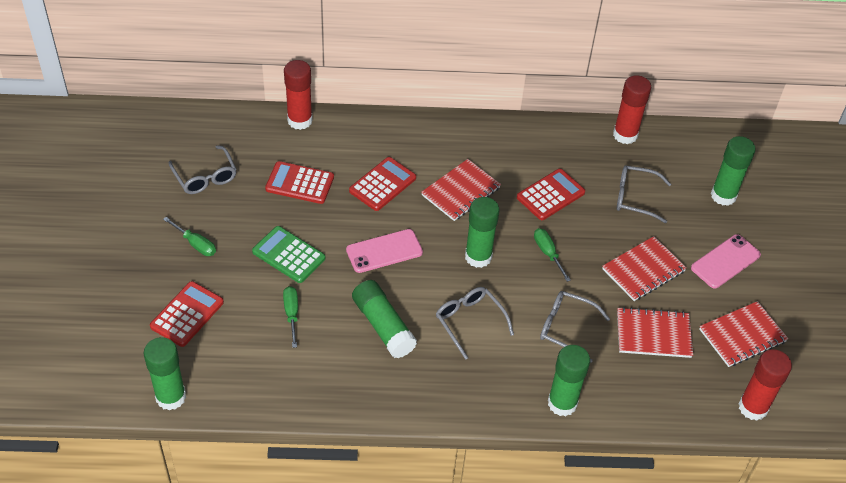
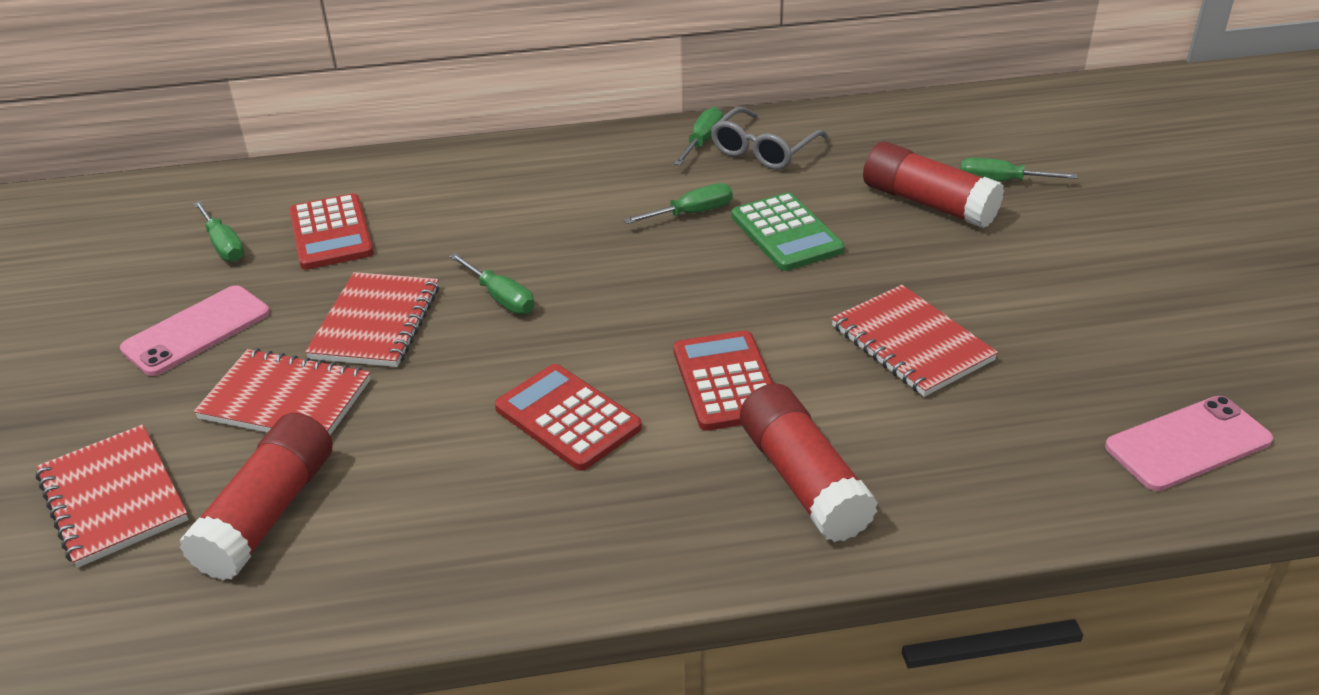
green glue stick: [144,337,186,410] [352,280,417,358] [465,197,499,268] [548,345,590,416] [711,136,756,206] = 5 -> none = 0
green screwdriver: [163,217,216,256] [283,286,298,348] [534,228,571,282] = 3 -> [194,201,245,262] [449,253,534,314] [624,183,733,224] [674,107,723,165] [960,158,1078,182] = 5
grey glasses: [169,145,237,194] [436,287,514,360] [540,291,610,362] [617,165,671,223] = 4 -> [711,107,828,170] = 1
red calculator: [150,281,224,347] [265,161,334,204] [349,157,416,211] [517,169,585,220] = 4 -> [289,193,374,270] [495,364,642,471] [673,330,773,431] = 3

